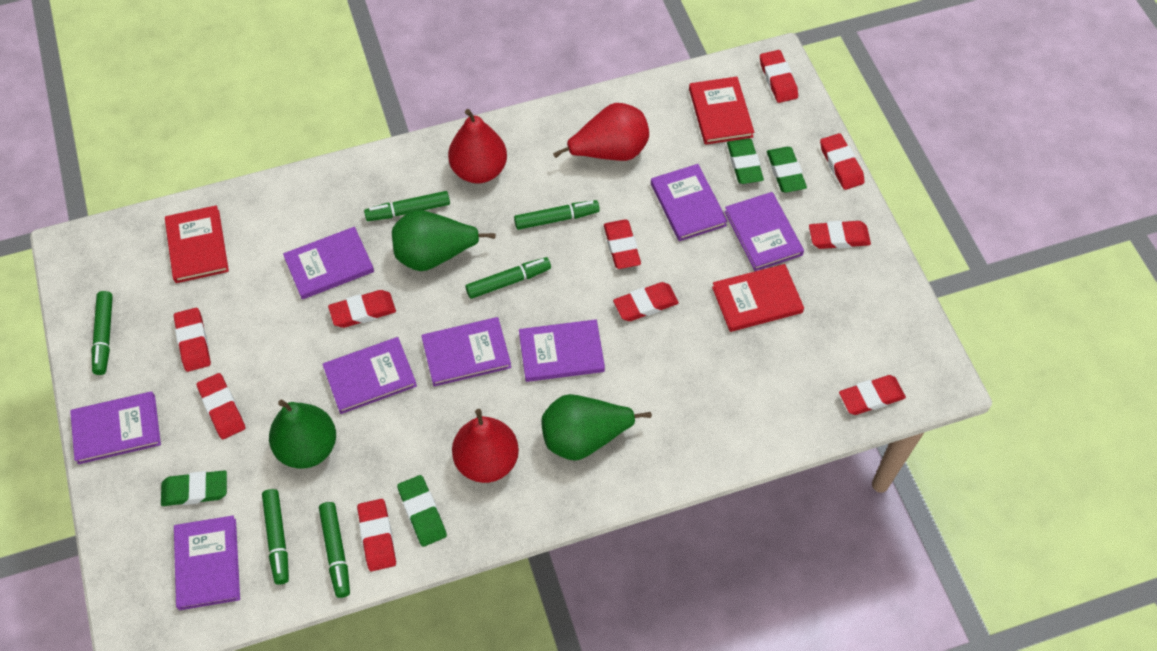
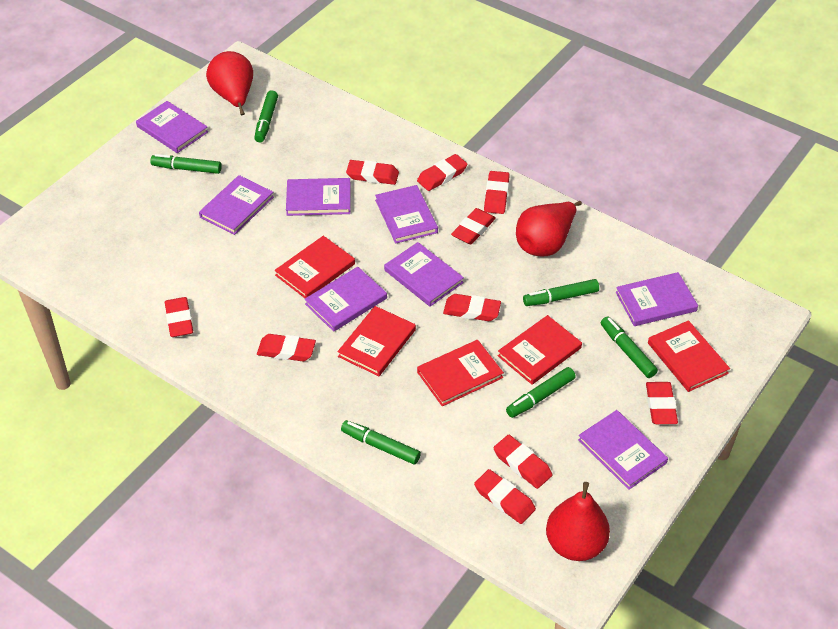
green eraser: [161,470,227,506] [397,475,447,547] [727,139,764,184] [767,147,807,193] = 4 -> none = 0
green pear: [269,399,336,469] [392,210,496,271] [541,394,652,461] = 3 -> none = 0
red book: [165,205,229,283] [689,77,754,145] [712,264,804,332] = 3 -> [275,236,355,298] [338,306,416,376] [417,340,504,406] [498,315,582,385] [648,320,730,392] = 5

